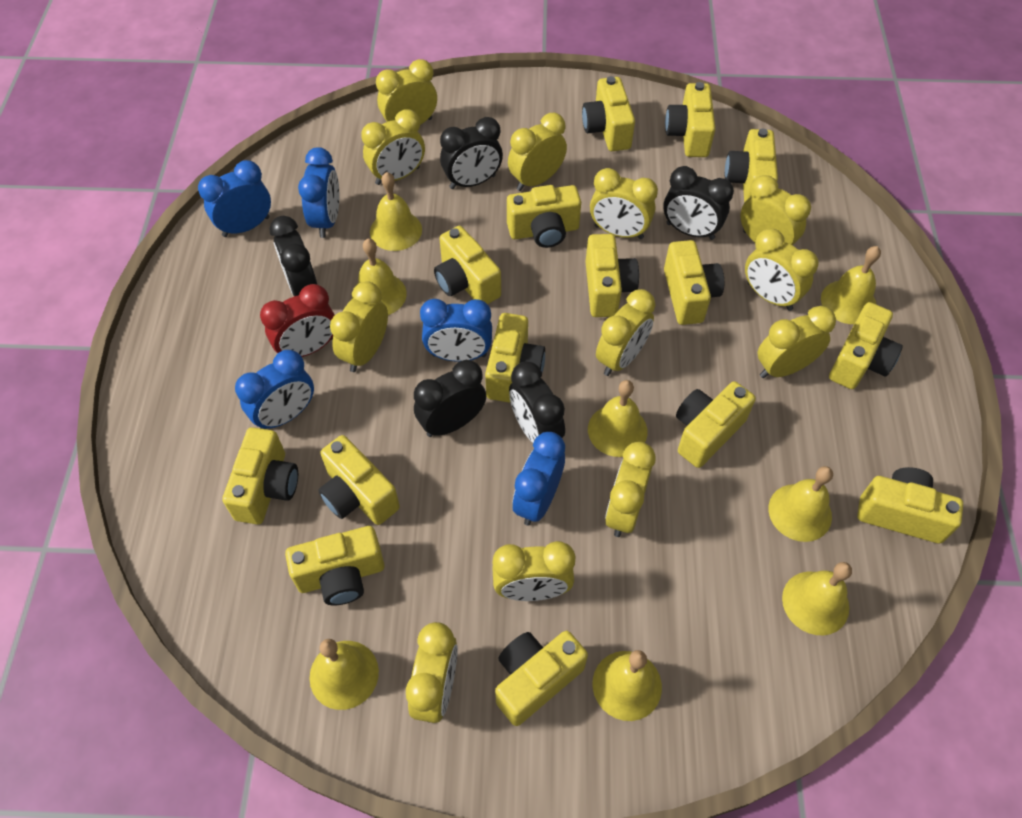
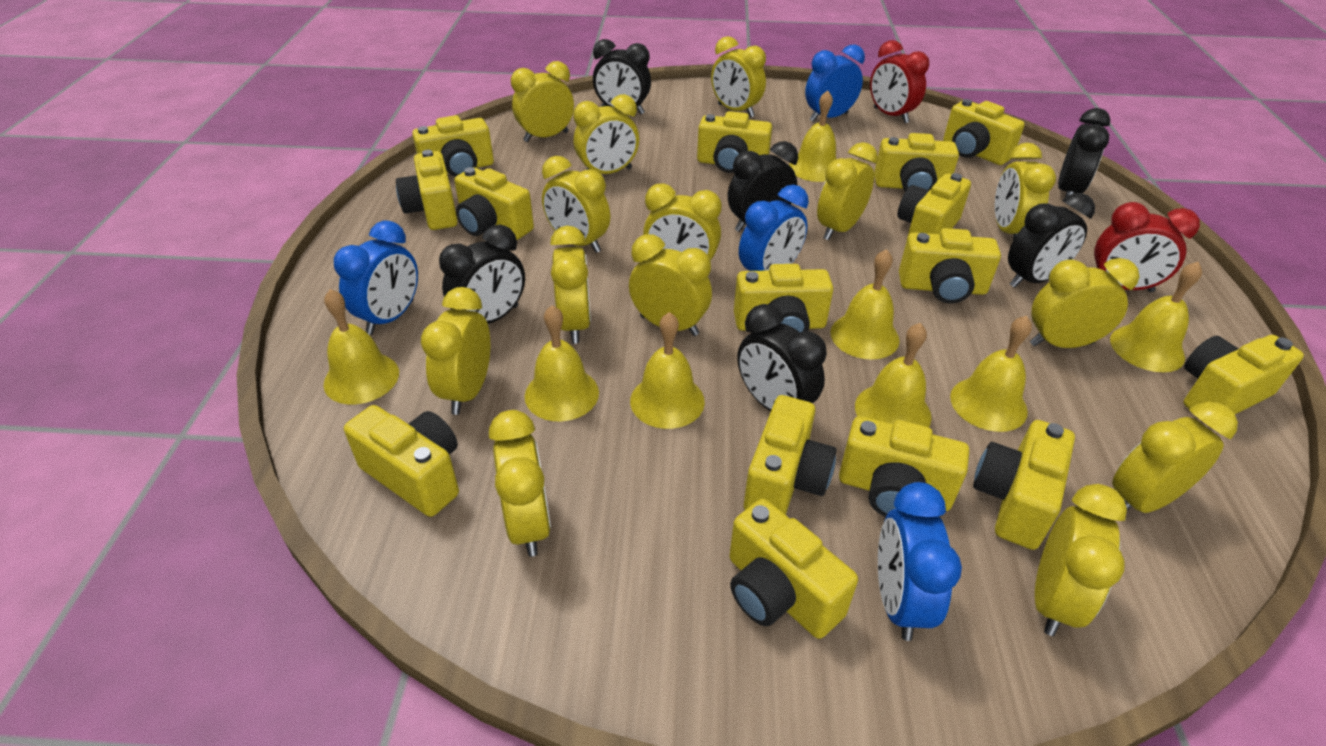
black clock: [269,216,318,296] [414,360,486,437] [440,117,503,189] [509,361,565,443] [663,166,734,240] = 5 -> [439,225,525,324] [593,39,651,114] [728,141,798,232] [737,304,827,411] [1008,193,1095,288] [1058,108,1110,197] = 6
blue clock: [198,160,271,237] [235,350,314,429] [298,147,339,238] [420,299,492,362] [512,432,565,526] = 5 -> [334,221,418,335] [739,185,809,271] [805,44,865,122] [878,482,962,641] = 4
red clock: [260,284,335,357] = 1 -> [870,40,929,123] [1094,202,1200,292] = 2
yellow clock: [330,281,388,372] [361,109,425,185] [376,59,437,125] [406,622,458,723] [492,541,576,601] [508,113,567,191] [590,168,658,239] [596,289,655,376] [605,442,656,537] [740,175,811,246] [745,229,819,311] [757,306,836,378] = 12 -> [421,287,490,415] [489,410,551,557] [511,61,574,142] [542,156,610,253] [550,226,591,344] [573,94,639,174] [629,234,712,336] [643,183,721,260] [711,36,766,117] [817,142,878,240] [995,143,1056,241] [1030,258,1139,348] [1035,484,1127,636] [1112,401,1238,513] = 14

